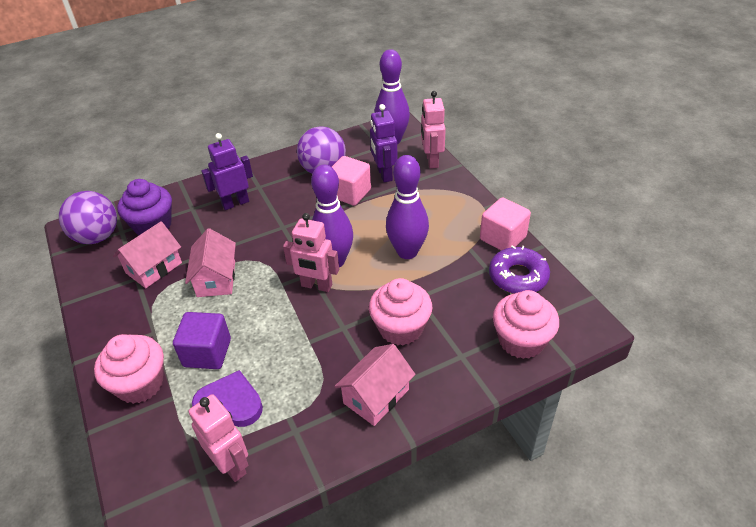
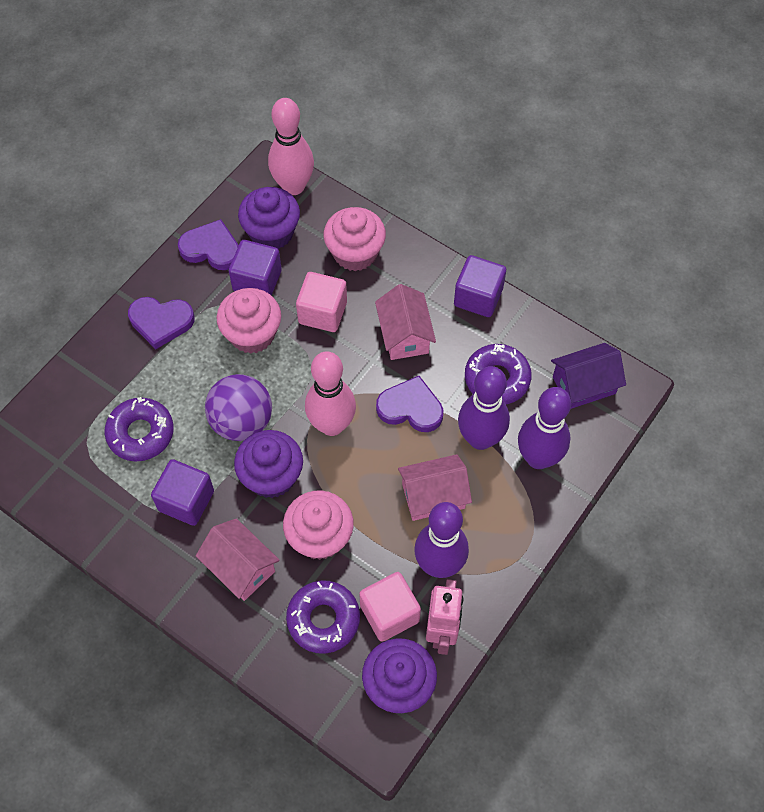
pink bowling pin: none = 0 -> [268,98,314,195] [305,351,356,436] = 2
pink robot: [189,394,248,482] [283,213,339,292] [421,91,446,169] = 3 -> [426,579,464,655] = 1
purple ball: [59,191,117,244] [297,126,346,174] = 2 -> [205,374,272,441] = 1
purple cube: [173,312,231,369] = 1 -> [151,459,214,526] [229,240,282,296] [454,255,506,317] = 3
purple cupcake: [117,179,172,235] = 1 -> [234,430,303,498] [238,187,300,249] [362,638,437,713] = 3
purple donut: [489,245,550,294] = 1 -> [105,397,174,462] [286,580,360,654] [465,344,532,404] = 3
purple heart: [192,370,263,427] = 1 -> [128,297,195,349] [178,219,239,270] [376,376,443,432] = 3
purple house: none = 0 -> [551,343,626,409] = 1
purple robot: [201,133,253,210] [370,104,398,183] = 2 -> none = 0

